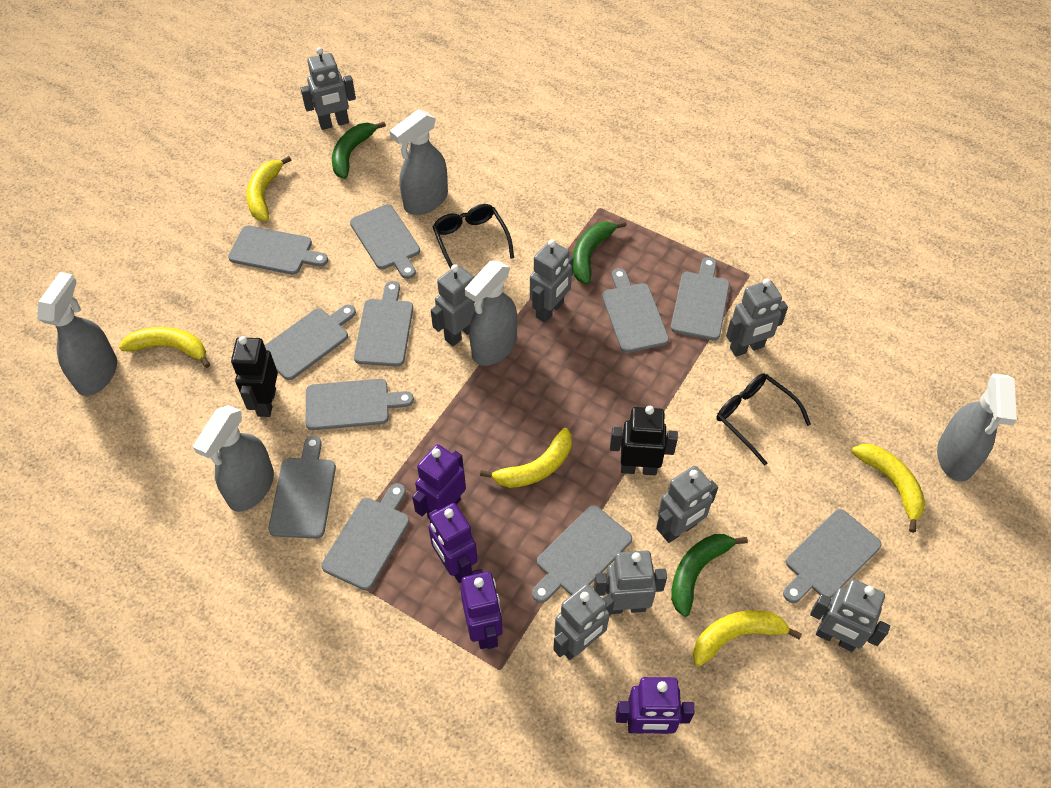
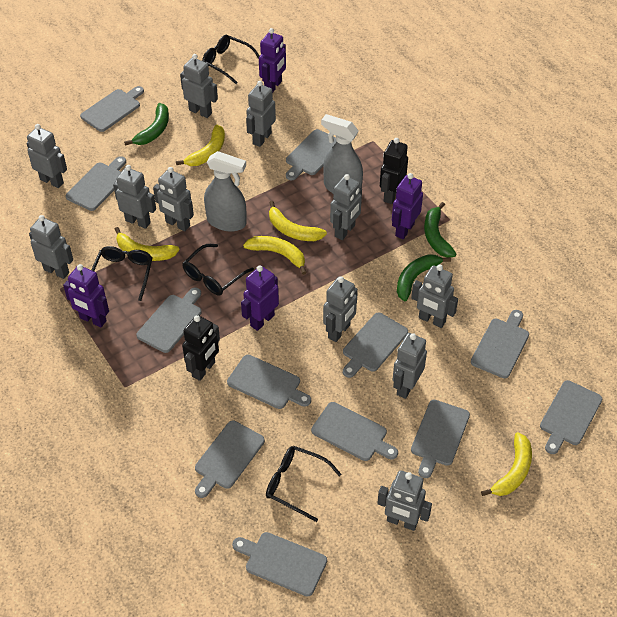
black glasses: [433,204,514,269] [717,373,811,466] = 2 -> [92,246,153,301] [182,244,254,296] [202,35,259,84] [266,446,341,522] = 4
grey cutting board: [228,226,328,275] [265,305,356,380] [268,436,336,539] [306,379,414,430] [321,483,410,590] [350,204,420,279] [354,281,413,367] [532,505,632,603] [602,268,669,353] [671,257,730,340] [783,509,881,603] = 11 -> [66,156,126,211] [80,86,144,132] [136,288,202,353] [195,421,265,498] [227,355,311,409] [232,532,327,597] [286,129,336,180] [311,402,398,461] [343,312,408,378] [411,400,470,478] [471,310,529,378] [540,380,602,454] = 12
grey robot: [301,47,356,130] [431,264,475,346] [530,240,574,323] [553,584,614,660] [594,550,667,614] [656,466,718,543] [726,278,788,357] [810,579,890,652] = 8 -> [26,124,67,188] [29,215,73,279] [113,165,156,229] [153,167,194,231] [180,54,218,118] [246,81,276,147] [323,276,358,342] [330,174,362,240] [377,470,432,531] [392,333,427,399] [411,265,458,328] = 11
grey spray bottle: [37,272,117,396] [193,405,274,512] [390,109,448,215] [465,260,517,366] [937,373,1017,482] = 5 -> [204,151,246,232] [321,114,363,193] = 2

